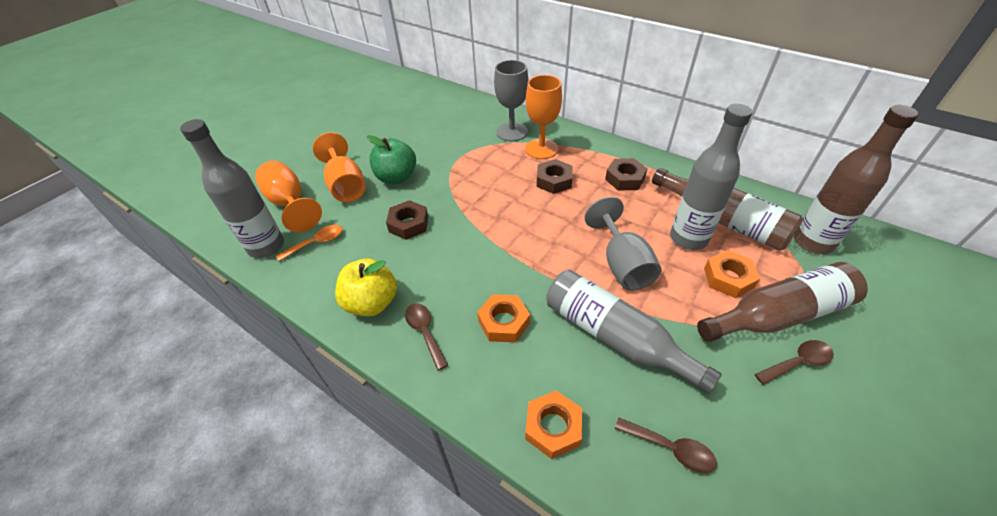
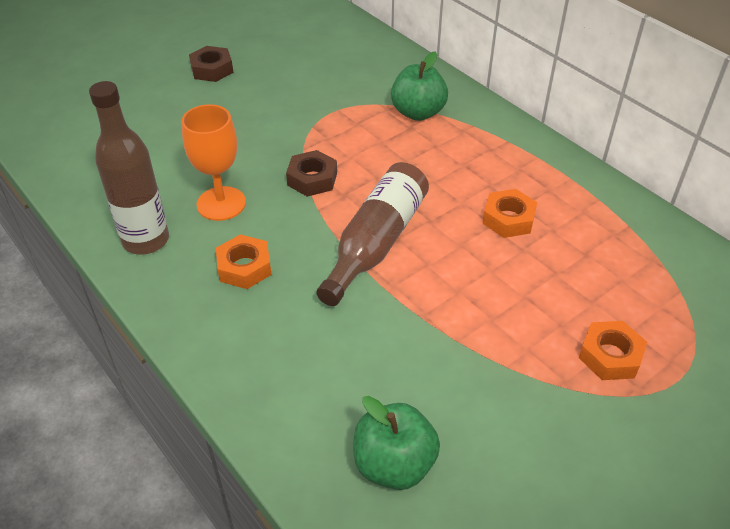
brown bottle: [652,168,803,251] [697,262,868,342] [794,105,919,254] = 3 -> [89,81,169,255] [316,162,429,306] = 2
brown nut: [386,200,428,240] [537,159,572,194] [605,158,647,191] = 3 -> [189,46,233,82] [286,150,337,197] = 2
brown spoon: [405,303,448,370] [615,418,717,473] [754,340,834,385] = 3 -> none = 0
green apple: [367,135,416,184] = 1 -> [354,396,440,490] [391,51,448,121] = 2
grey bottle: [180,119,284,258] [546,270,722,394] [670,104,752,250] = 3 -> none = 0
grey goblet: [494,60,529,141] [585,197,661,291] = 2 -> none = 0
orange goblet: [255,161,322,232] [313,132,366,202] [525,75,562,159] = 3 -> [182,104,246,221] = 1
orange spoon: [276,225,343,261] = 1 -> none = 0
yellow apple: [335,258,397,316] = 1 -> none = 0

